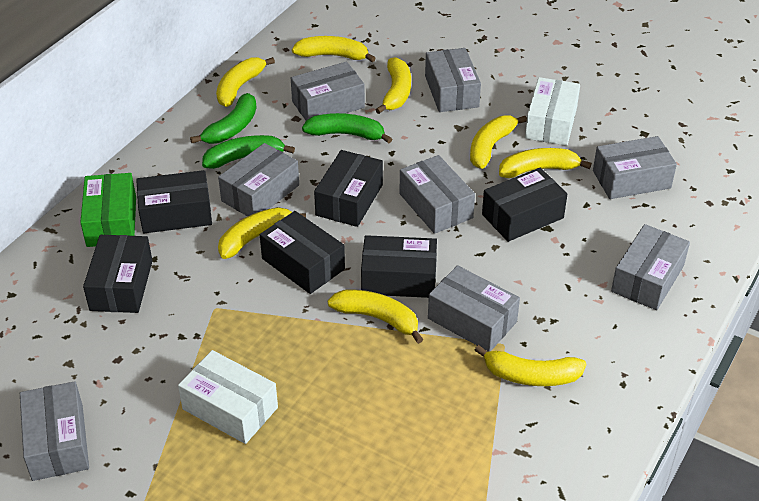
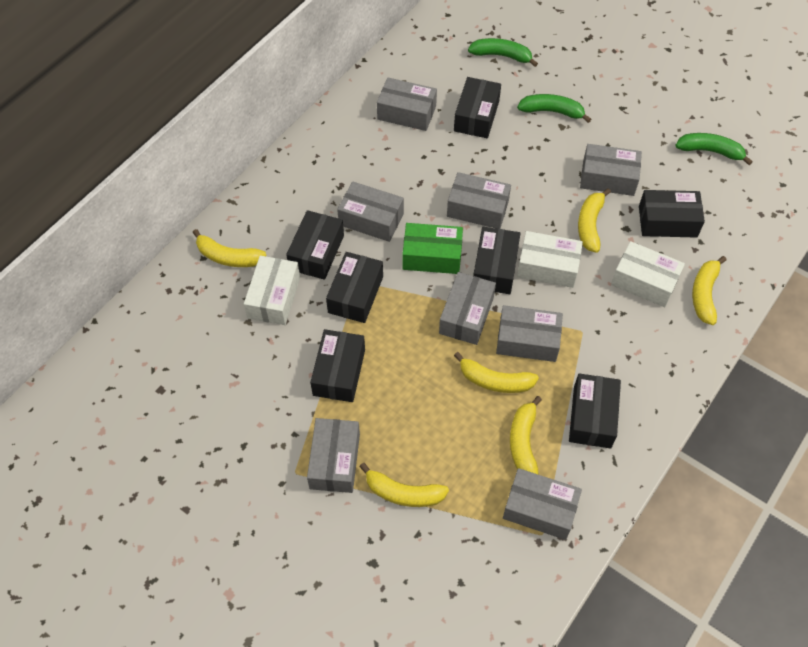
black box: [83,235,152,313] [136,170,212,233] [260,211,345,294] [314,150,383,227] [361,235,437,298] [482,168,567,242] = 6 -> [286,210,344,280] [310,329,365,402] [326,252,383,323] [454,77,501,138] [473,227,521,294] [569,373,621,449] [639,190,705,238] = 7
white box: [178,350,278,444] [525,77,580,146] = 2 -> [244,256,300,325] [517,231,583,288] [611,241,685,307] = 3
yellow banana: [216,57,275,107] [218,207,306,259] [292,36,376,62] [328,289,423,344] [376,57,411,114] [470,115,527,169] [475,345,586,386] [499,148,592,178] = 8 -> [192,229,266,267] [359,463,449,507] [454,352,539,393] [510,396,542,474] [578,188,611,253] [692,256,727,325] = 6

